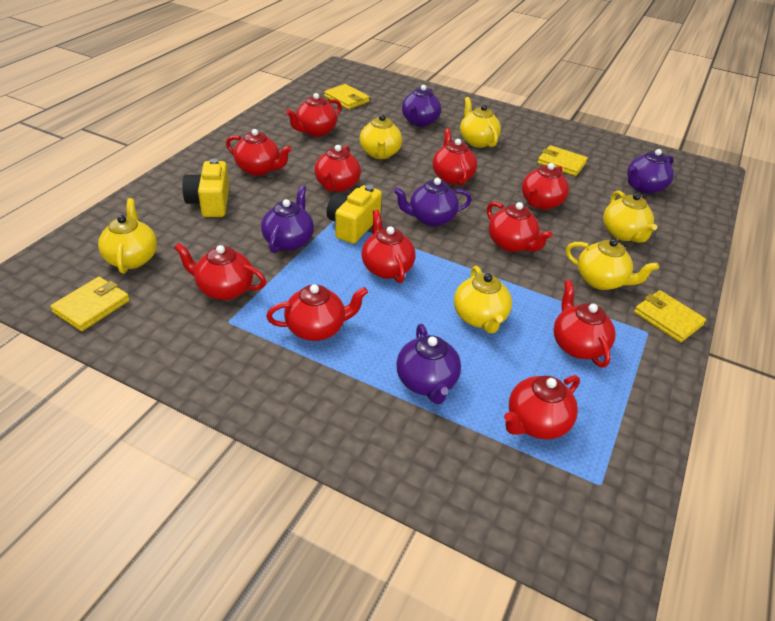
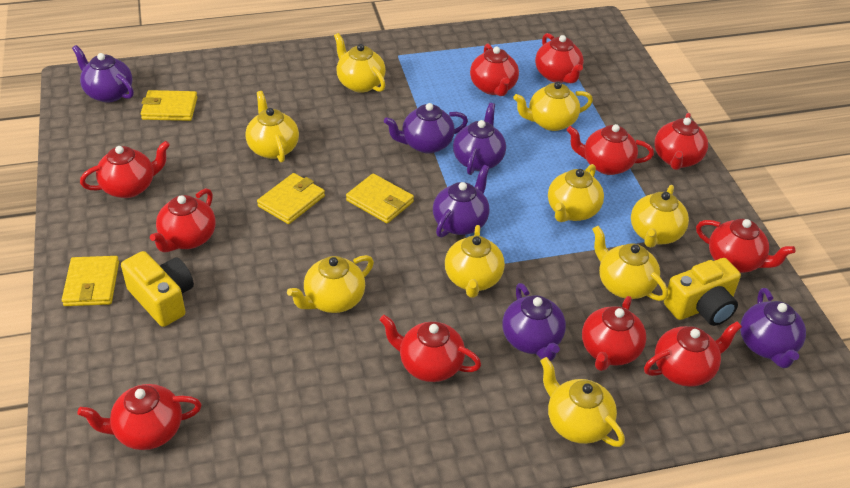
purple teapot: [261,185,314,253] [394,178,472,226] [396,324,461,404] [402,85,441,127] [627,149,674,194] = 5 -> [72,45,134,103] [384,103,468,154] [433,165,490,238] [453,103,506,175] [502,283,566,361] [740,288,806,368] = 6
yellow teapot: [98,198,157,274] [359,115,402,159] [454,266,512,333] [460,97,501,148] [566,239,659,290] [603,191,657,243] = 6 -> [245,91,299,163] [287,255,374,313] [334,33,386,93] [445,225,505,298] [513,82,593,131] [540,357,625,447] [548,164,604,222] [592,226,668,301] [631,185,689,248] = 9

